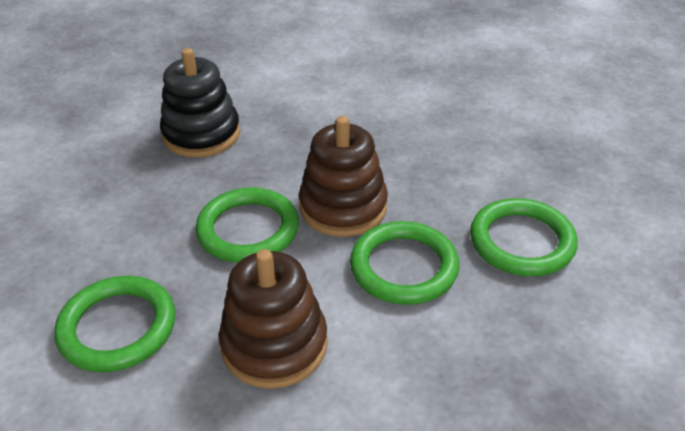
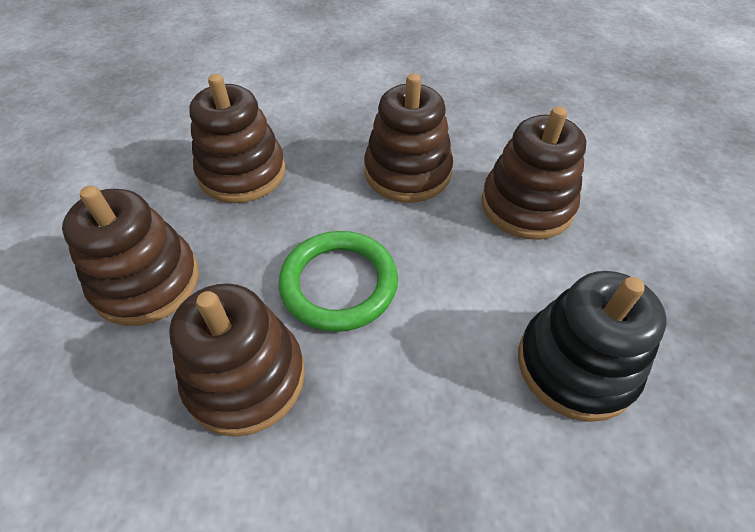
brown stacking toy: [219,249,328,389] [299,116,388,237] = 2 -> [62,186,199,326] [169,283,305,437] [189,74,285,203] [364,74,453,202] [481,107,586,240] = 5
green ring: [55,276,175,372] [196,187,299,263] [350,221,460,305] [470,198,578,276] = 4 -> [279,231,398,332] = 1

